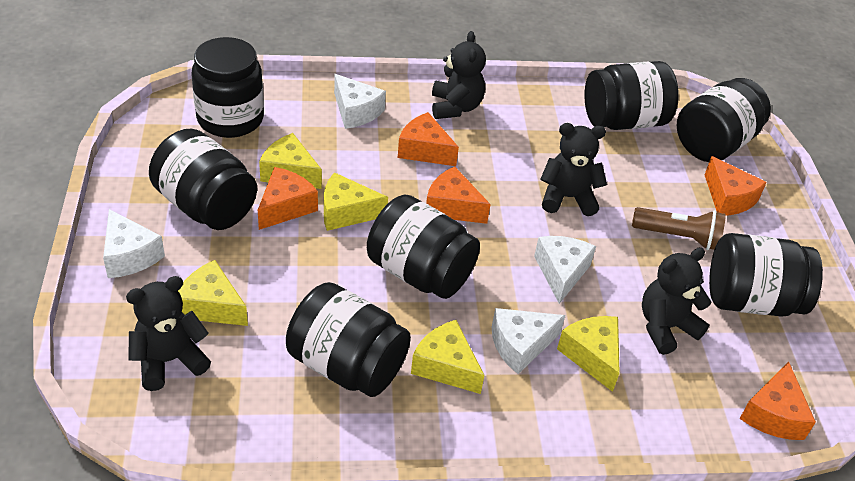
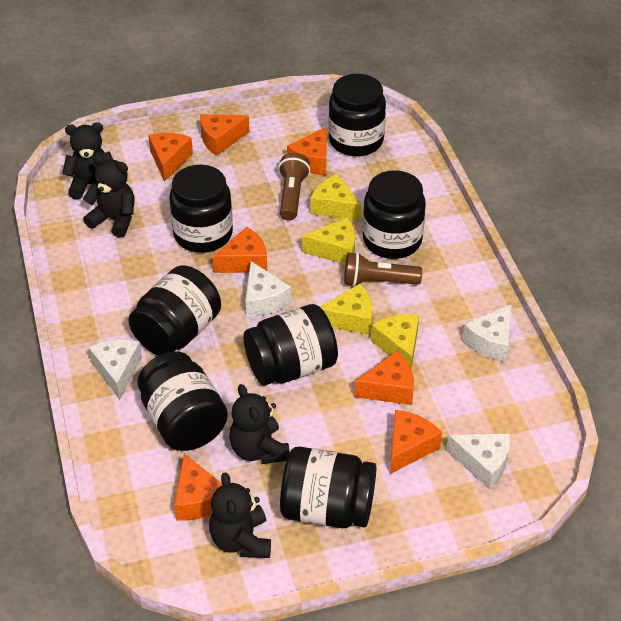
brown flashlight: [632,207,726,250] = 1 -> [278,153,310,221] [344,252,422,286] = 2
orange cheese: [258,167,318,230] [398,112,459,166] [426,166,491,224] [704,156,767,216] [740,362,816,440] = 5 -> [148,133,193,182] [174,454,222,521] [200,114,249,156] [213,227,267,273] [287,127,327,175] [354,351,414,405] [390,410,442,474] = 7
yellow cheese: [178,260,248,326] [259,133,322,189] [324,172,388,231] [411,320,484,394] [557,316,620,392] = 5 -> [302,218,355,265] [311,174,362,221] [320,284,373,335] [371,314,419,369] = 4

